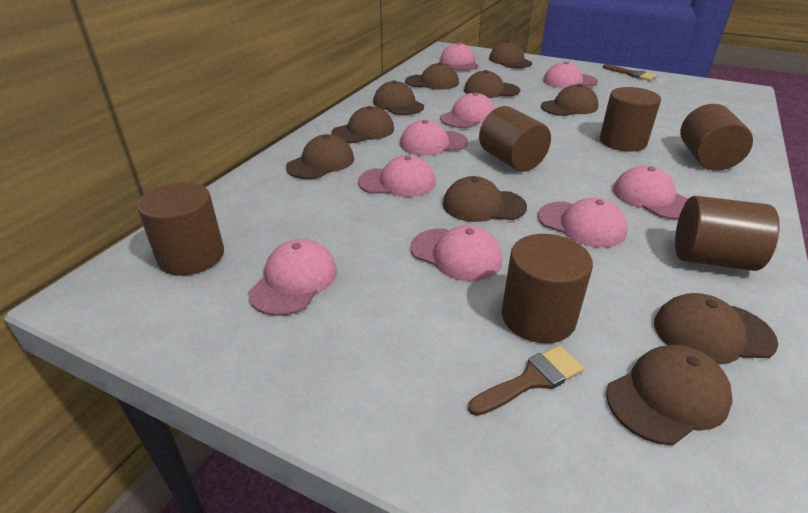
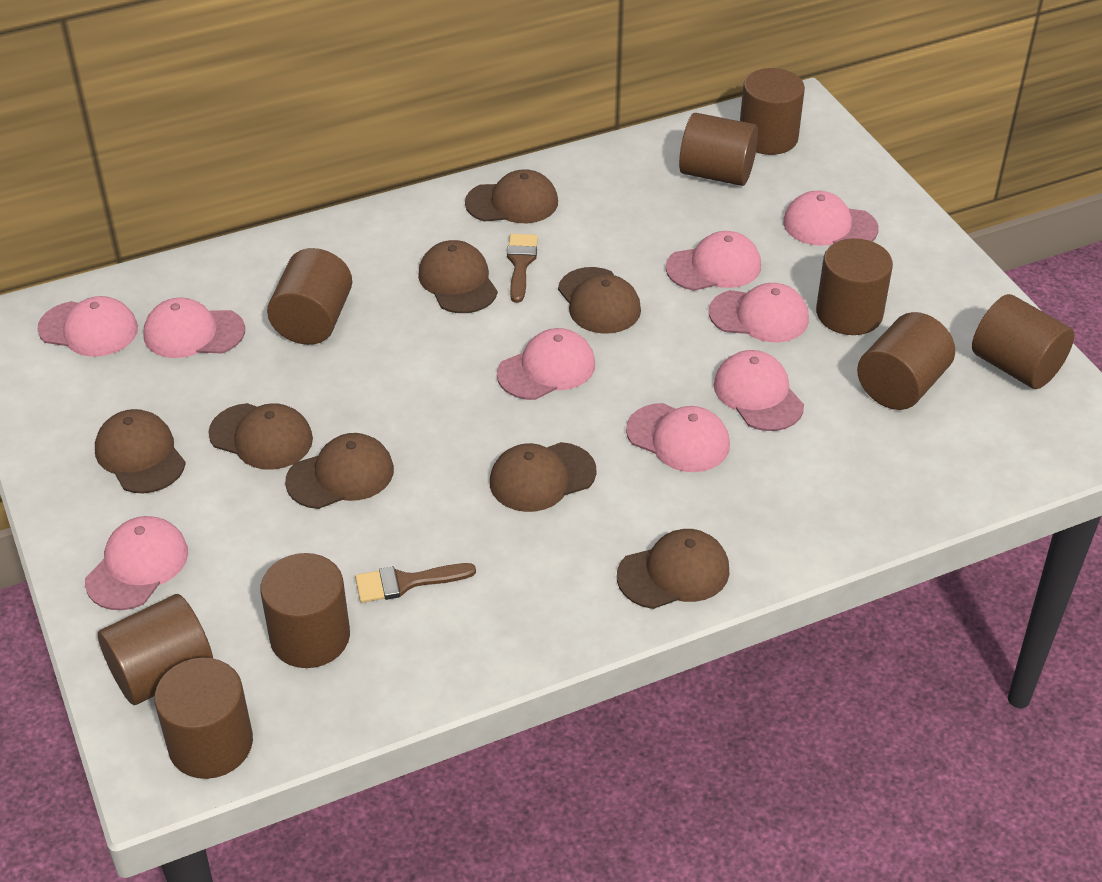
brown cap: [286,134,354,179] [331,106,394,143] [373,80,424,115] [405,62,459,90] [443,176,527,222] [464,70,520,98] [489,41,532,68] [541,84,599,116] [606,345,733,445] [654,293,778,365] = 10 -> [95,409,186,493] [208,403,313,470] [285,433,394,509] [418,240,498,313] [465,169,558,223] [490,442,597,512] [558,267,641,334] [617,529,730,609] = 8
brown cylinder: [137,182,224,276] [479,106,551,172] [501,234,593,343] [600,87,661,151] [675,196,780,271] [680,104,753,171] = 6 -> [98,594,213,705] [154,658,253,779] [260,553,350,668] [267,248,352,345] [679,113,758,186] [740,68,805,155] [816,238,893,335] [857,312,955,410] [972,294,1074,389] = 9

